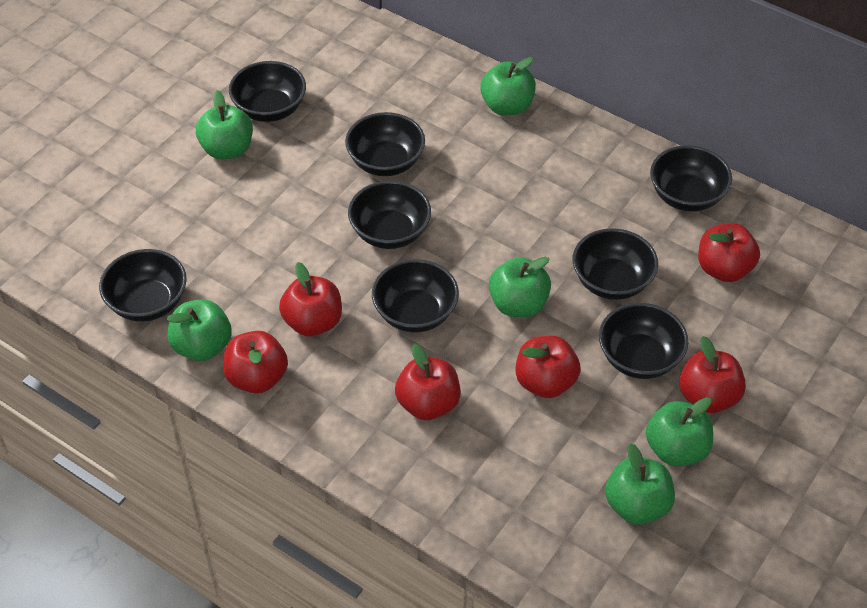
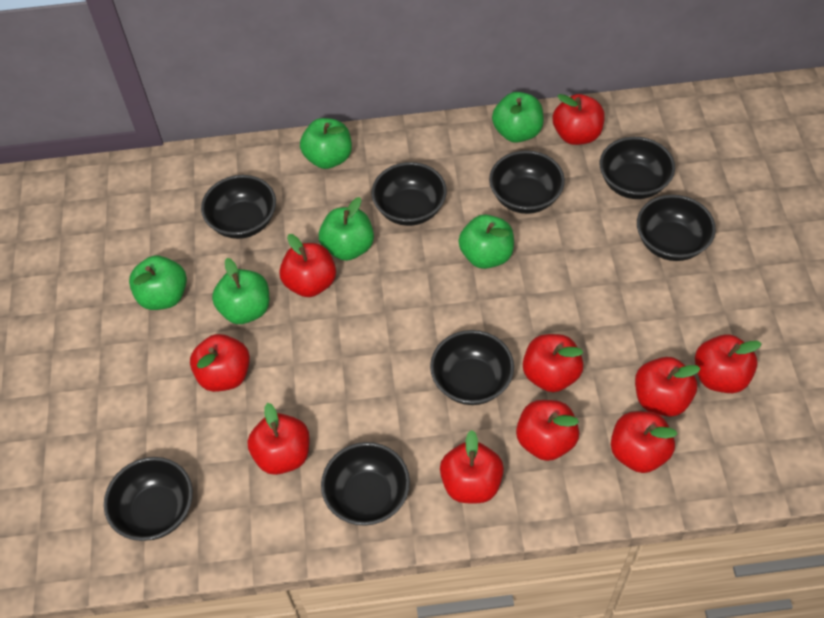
red apple: [223,331,288,393] [279,262,342,336] [395,344,461,420] [515,336,580,398] [679,336,746,413] [698,223,760,282] = 6 -> [190,334,250,392] [247,403,310,475] [279,234,336,297] [440,430,504,503] [516,400,579,461] [523,334,583,392] [553,94,605,145] [611,411,677,473] [635,357,701,417] [695,335,762,393] = 10

